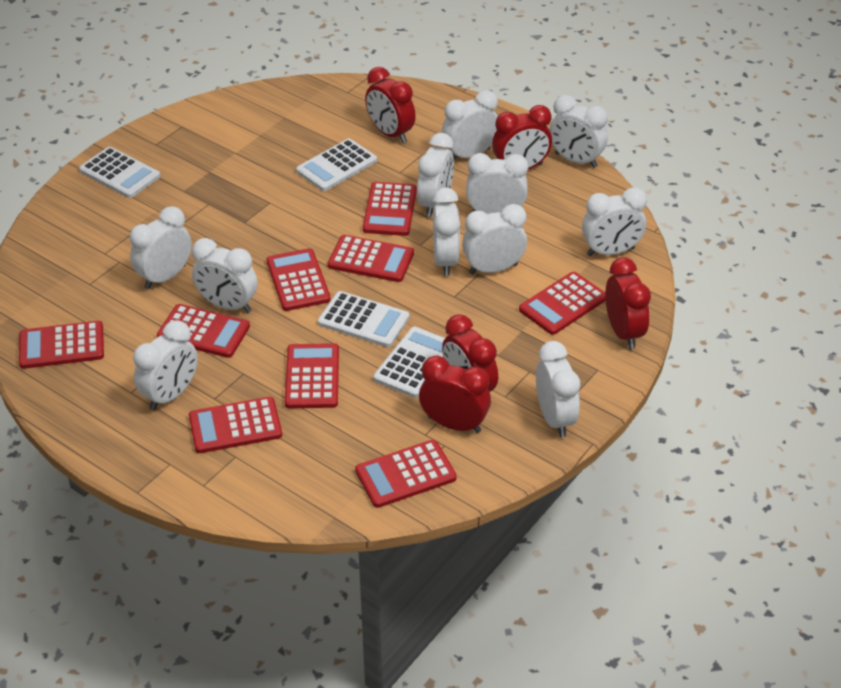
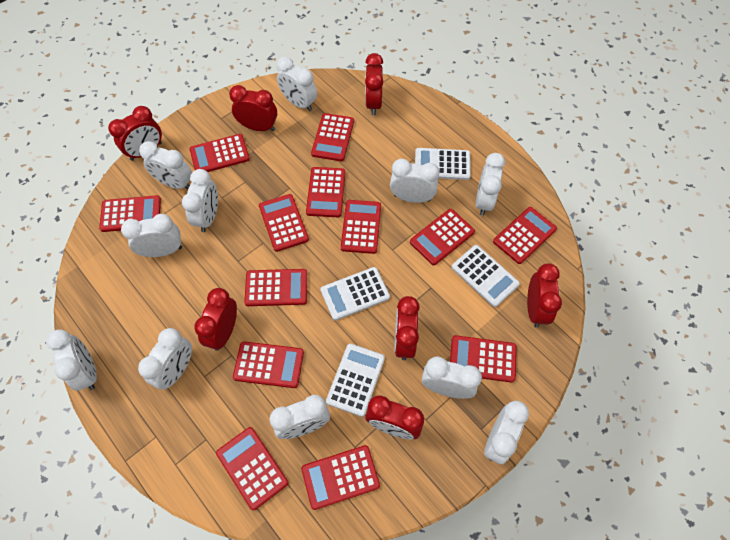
red calculator: [19,321,104,369] [157,304,250,358] [189,397,282,453] [266,248,331,311] [285,343,339,408] [328,235,414,282] [355,440,457,508] [363,182,417,236] [519,272,606,335] = 9 -> [99,195,161,232] [189,134,250,172] [216,427,288,510] [233,341,304,388] [244,269,307,306] [259,194,309,252] [301,445,380,510] [306,167,346,217] [311,113,354,161] [341,200,381,254] [410,209,475,265] [450,335,517,383] [493,207,557,264] = 13
red clock: [365,67,416,143] [419,356,491,433] [442,314,498,392] [492,105,552,169] [605,257,651,349] = 5 -> [108,106,162,161] [194,288,237,351] [229,85,277,131] [365,53,383,115] [365,395,424,439] [395,296,420,360] [527,263,562,328] = 7

